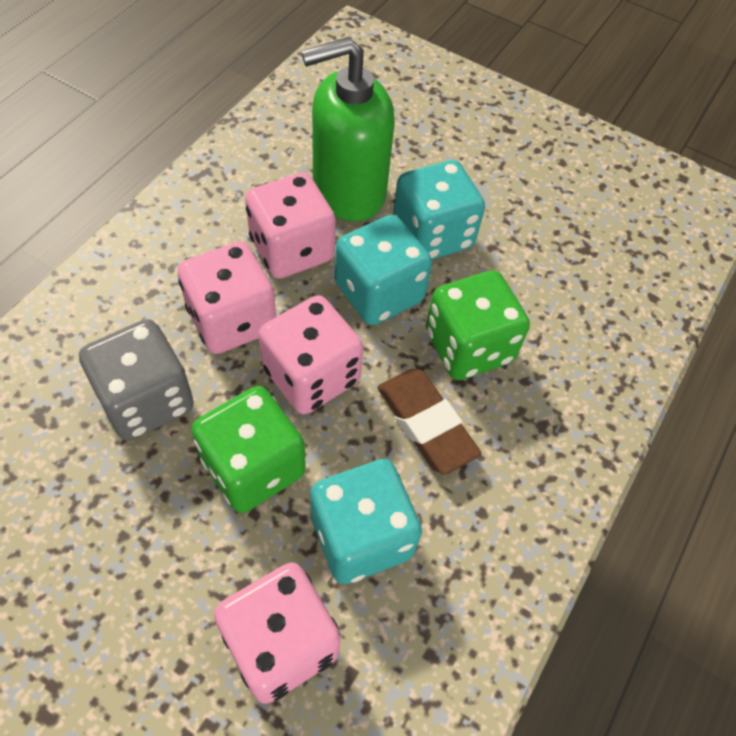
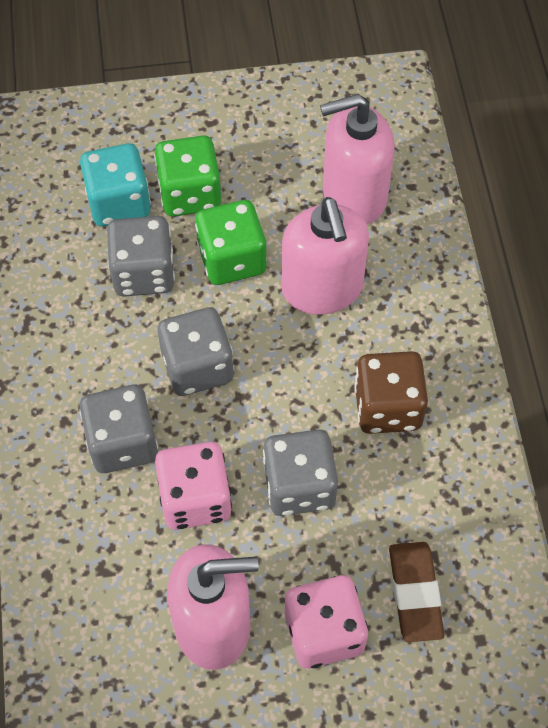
brown dice: none = 0 -> [354,351,428,434] = 1
green soap dispenser: [301,37,395,222] = 1 -> none = 0
grey dice: [79,319,194,441] = 1 -> [79,385,158,473] [107,216,175,297] [158,307,234,396] [263,429,338,516] = 4
pink dice: [177,241,276,354] [214,563,341,704] [245,173,336,279] [259,296,363,414] = 4 -> [155,442,232,530] [285,575,368,669] = 2
pink soap dispenser: none = 0 -> [167,544,259,670] [282,197,369,315] [320,94,395,224] = 3
turquoise dice: [310,459,422,584] [335,215,432,325] [393,160,485,260] = 3 -> [80,143,151,226] = 1

